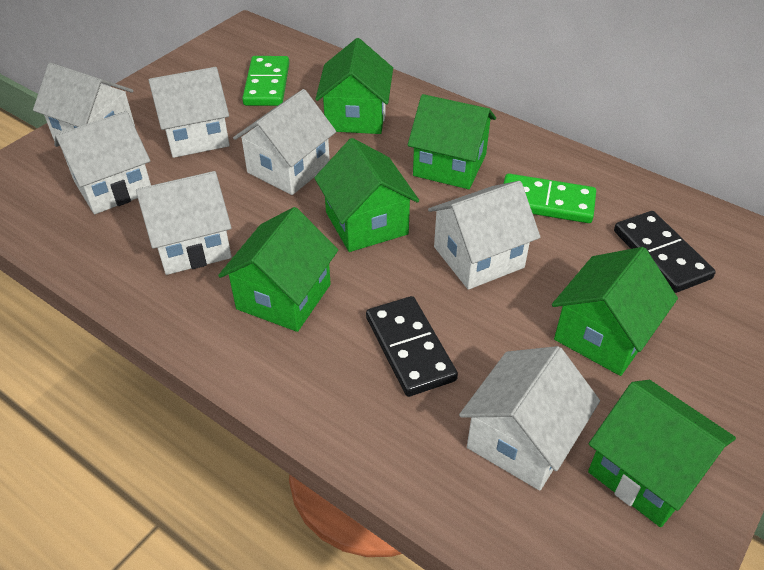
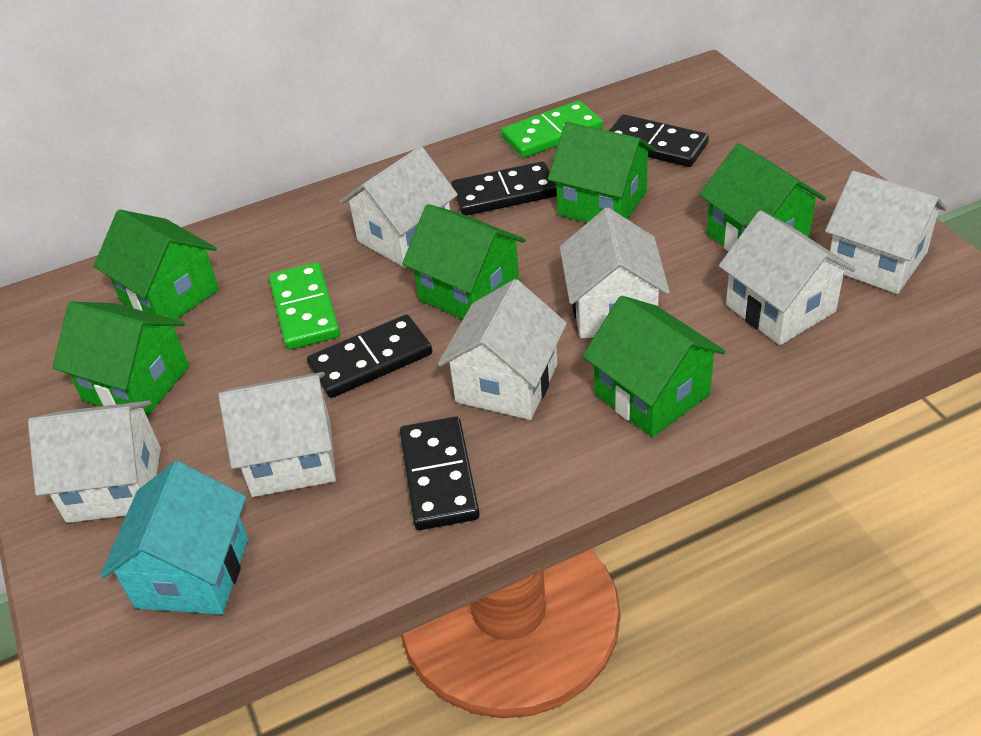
black domino: [366,296,458,397] [614,211,716,293] = 2 -> [307,314,432,398] [400,416,480,530] [451,161,557,216] [609,114,709,167] = 4
turquoise house: none = 0 -> [100,461,248,615] = 1

